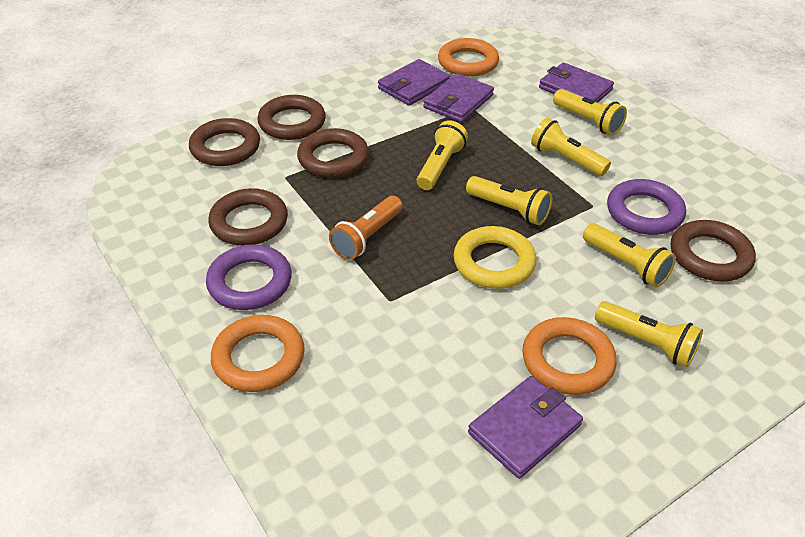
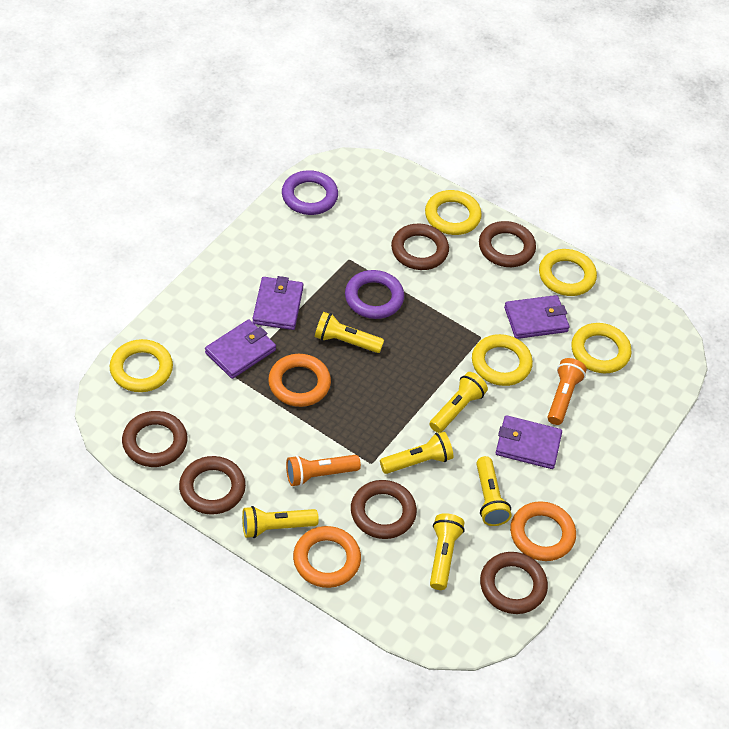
brown ring: [189,118,260,166] [208,188,288,246] [257,95,326,140] [297,128,369,178] [671,220,756,281] = 5 -> [122,411,187,467] [179,456,246,515] [351,480,417,539] [391,224,449,270] [479,221,536,267] [480,552,548,614] = 6
orange flashlight: [329,196,403,260] = 1 -> [286,455,361,486] [548,358,587,425] = 2
yellow ring: [453,226,536,289] = 1 -> [110,339,173,392] [425,190,482,235] [472,334,533,386] [539,249,597,296] [571,323,632,373] = 5

